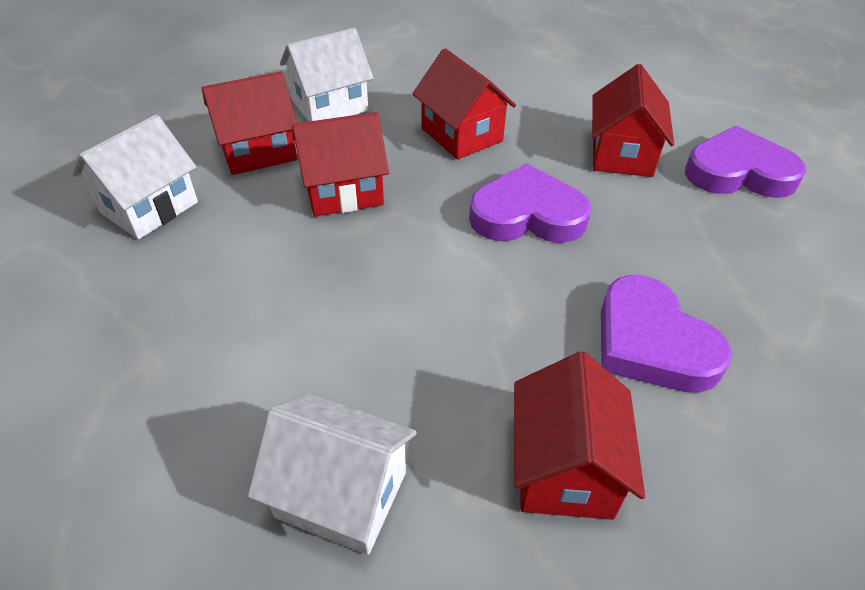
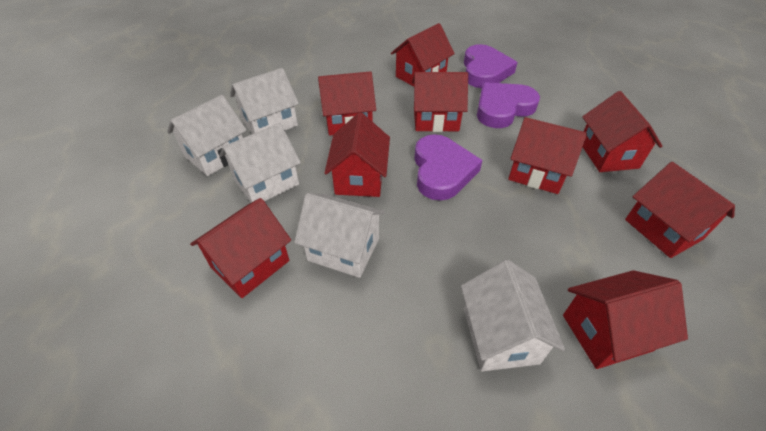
red house: [202,72,297,175] [292,112,389,217] [412,48,516,160] [514,351,645,520] [592,64,674,177] = 5 -> [190,198,291,298] [318,71,376,135] [324,112,390,197] [391,23,455,87] [412,72,468,132] [508,117,587,194] [563,270,688,369] [582,91,663,172] [625,162,735,258] = 9
white house: [72,114,198,239] [248,394,417,555] [280,28,373,122] = 3 -> [167,95,247,176] [220,123,301,203] [230,68,299,134] [294,193,385,278] [461,260,565,371] = 5

